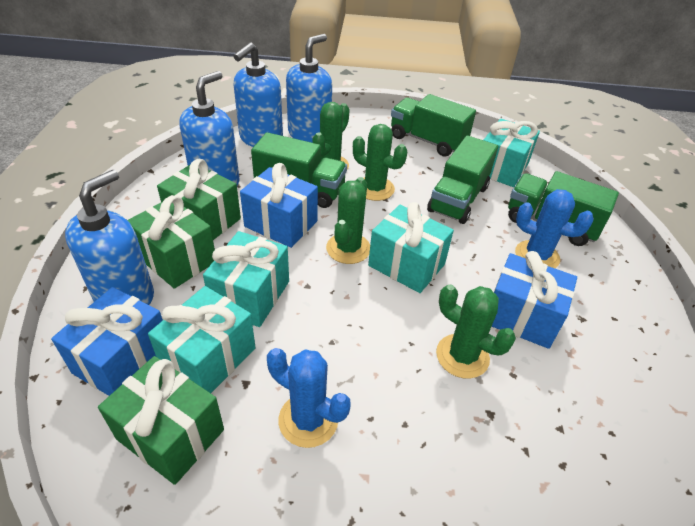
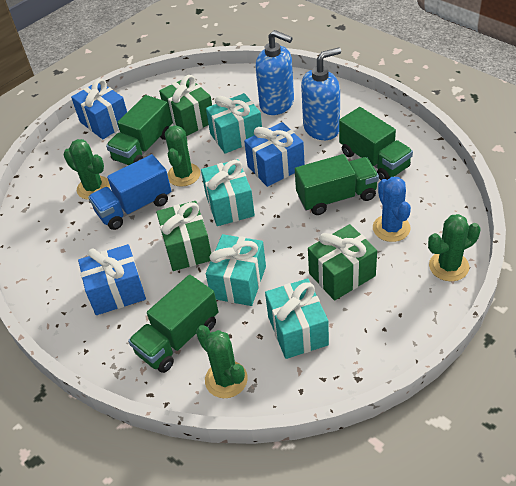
blue cactus: [267,348,351,448] [515,189,594,268] = 2 -> [373,177,411,242] = 1
blue soap dispenser: [65,170,154,305] [180,71,239,186] [234,42,283,147] [286,34,332,143] = 4 -> [255,30,294,115] [301,47,341,140] = 2
blue truck: none = 0 -> [88,154,171,230] = 1

